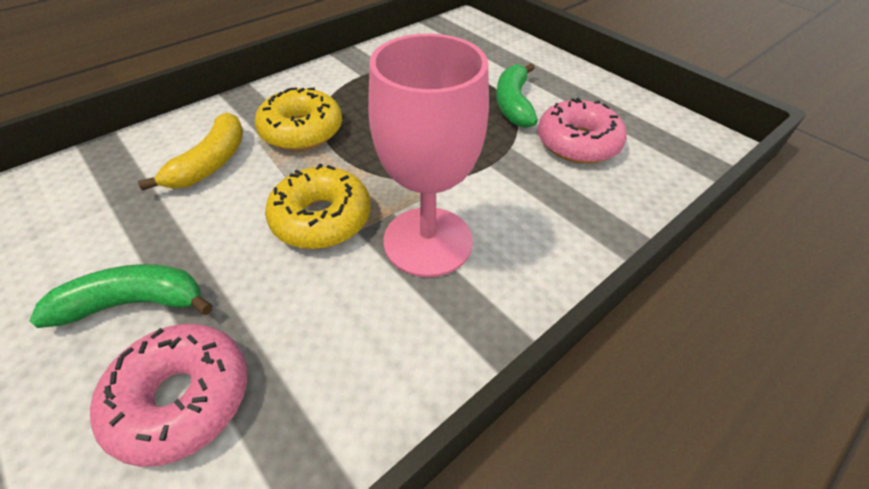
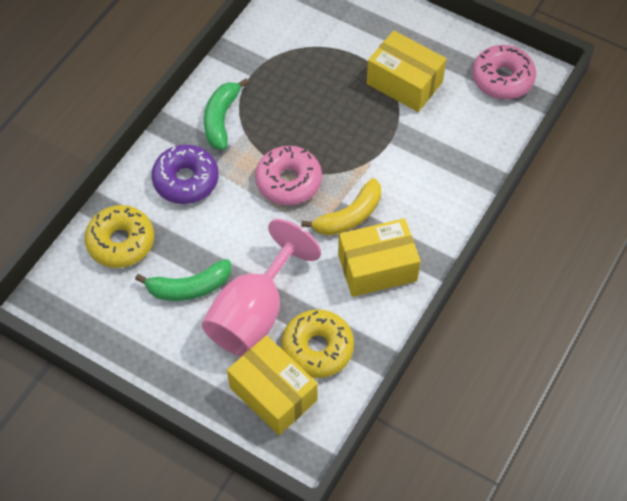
purple donut: none = 0 -> [151,144,219,204] = 1
yellow box: none = 0 -> [227,335,318,435] [338,218,421,297] [367,31,446,112] = 3

